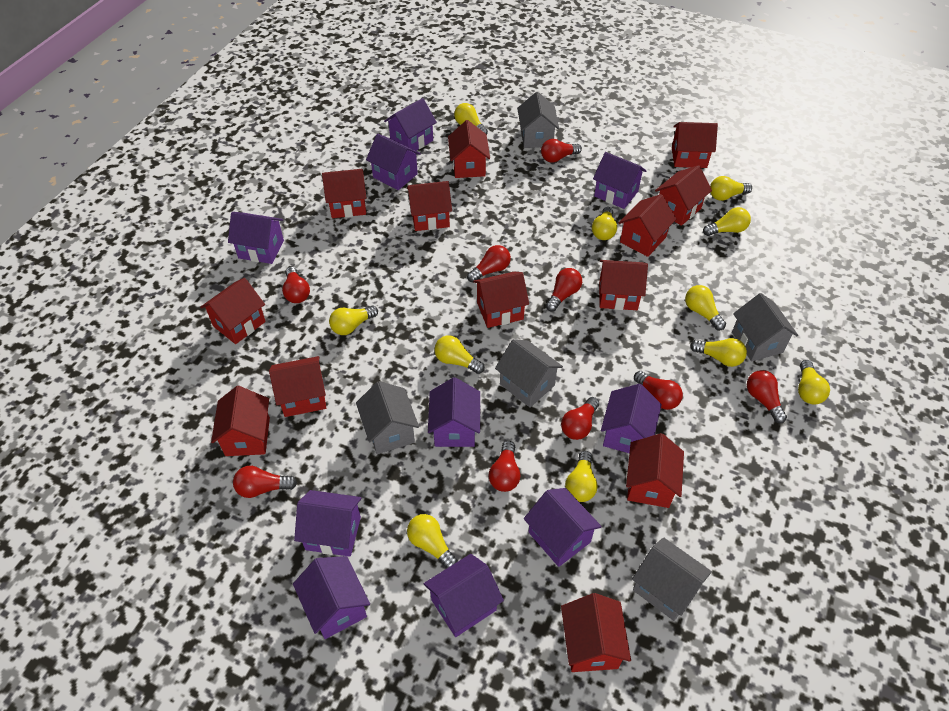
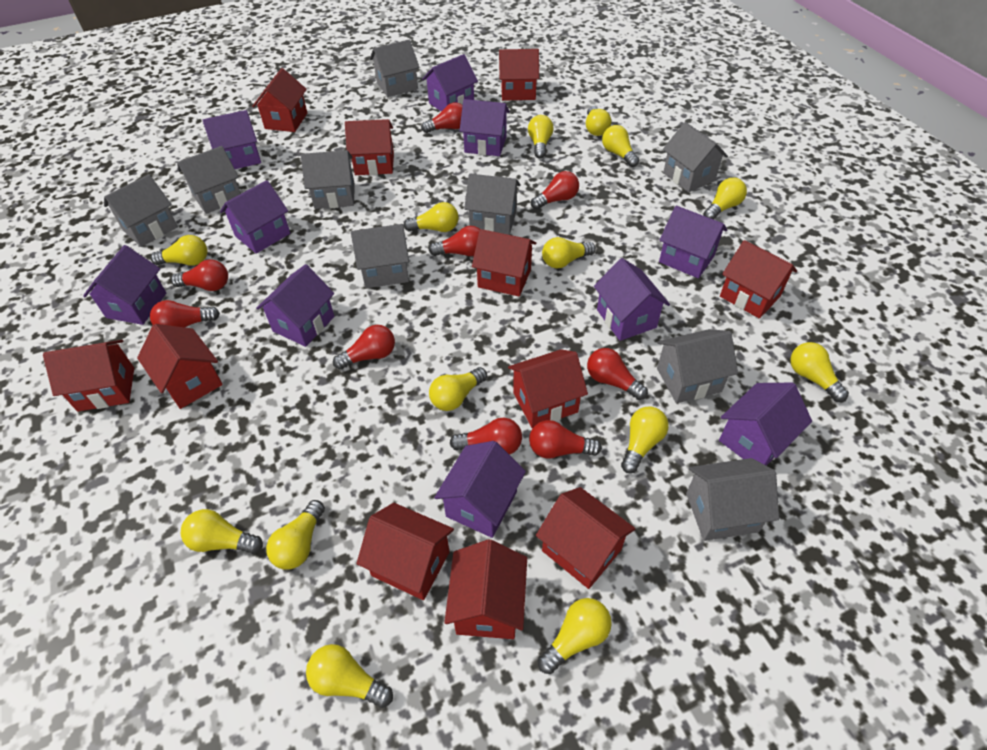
grey house: [356,381,419,454] [495,339,563,408] [517,92,559,148] [632,537,712,621] [732,293,798,362] = 5 -> [104,174,178,247] [177,146,241,214] [301,150,355,209] [351,224,409,288] [370,39,419,97] [464,174,521,235] [657,329,738,403] [663,122,728,193] [686,458,779,541] = 9
red house: [200,278,266,344] [211,386,270,456] [269,356,326,417] [322,169,366,218] [407,181,452,231] [448,120,490,178] [473,272,529,328] [561,593,631,672] [599,260,648,310] [619,194,676,257] [626,433,684,508] [655,165,712,226] [672,122,718,168] = 13 -> [43,340,134,412] [137,324,223,409] [252,68,307,132] [345,119,394,175] [356,503,454,600] [444,539,527,639] [472,229,537,296] [499,49,539,101] [508,349,588,428] [536,487,636,589] [720,240,797,319] = 11
yellow light bulb: [329,305,378,335] [407,514,458,569] [434,335,485,374] [454,103,488,134] [565,451,598,502] [592,207,617,240] [685,285,726,330] [690,338,747,367] [703,207,751,236] [710,176,752,201] [798,360,830,404] = 11 -> [150,235,207,266] [181,509,263,554] [266,500,325,570] [306,644,393,708] [404,202,459,232] [429,367,487,411] [528,115,554,159] [538,598,612,674] [542,237,596,269] [586,106,611,136] [602,125,639,167] [621,406,669,473] [704,178,747,220] [790,342,849,402] = 14

